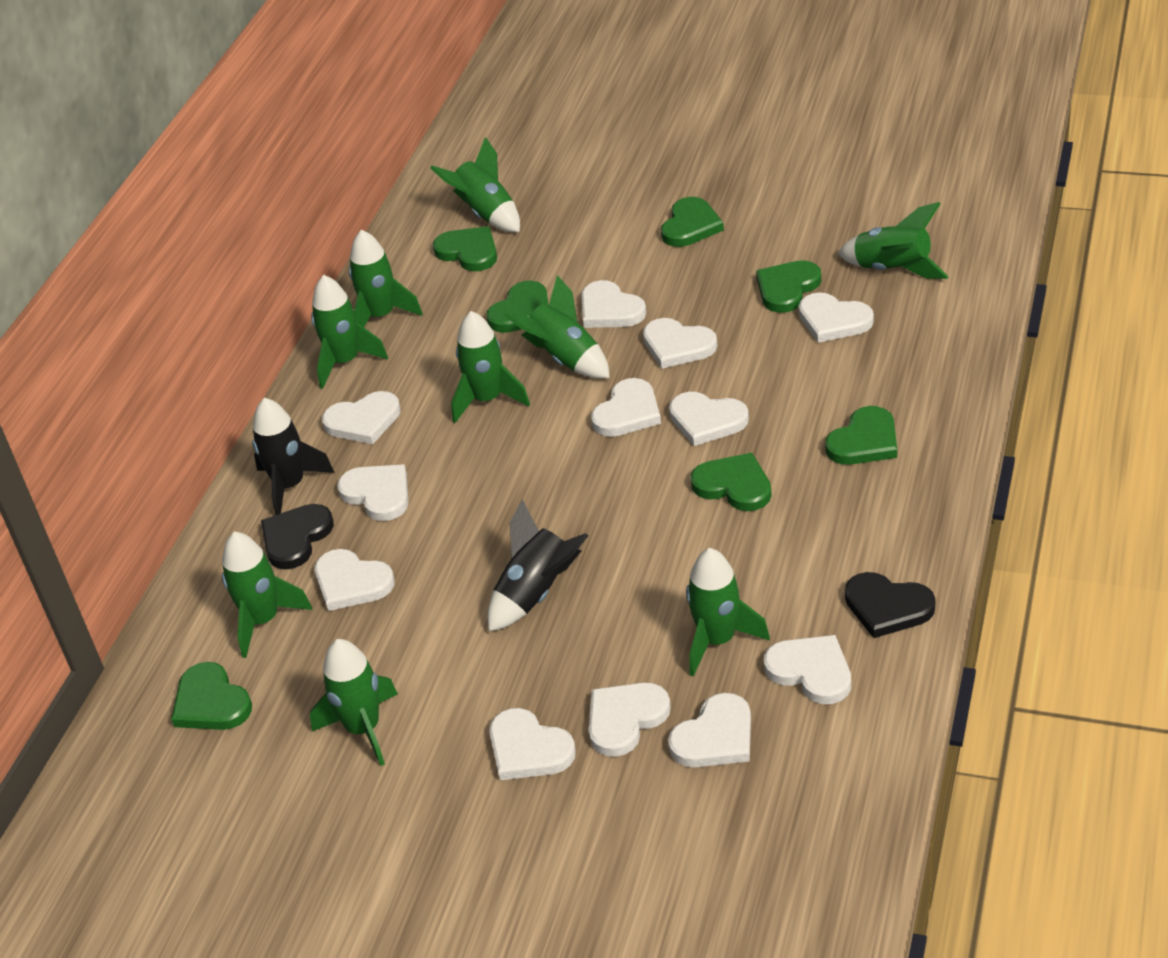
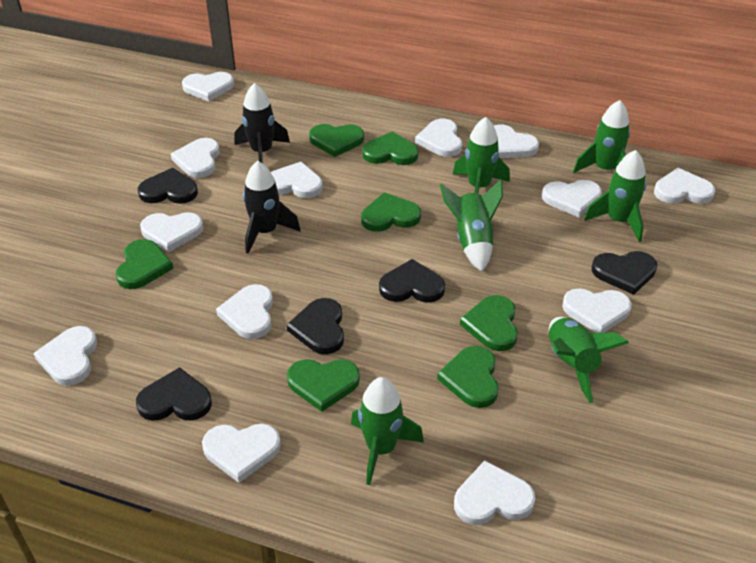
black heart: [261,504,334,570] [845,572,936,638] = 2 -> [136,367,212,421] [138,168,198,204] [287,298,344,354] [379,259,445,303] [592,251,657,295] = 5
green rocket: [222,531,312,658] [310,639,398,766] [311,275,388,389] [349,230,423,327] [430,137,520,232] [451,311,530,423] [504,275,610,379] [686,548,770,676] [838,202,949,279] = 9 -> [351,377,424,485] [440,180,503,272] [453,117,510,193] [549,317,629,403] [573,100,630,173] [584,150,646,242] = 6
white heart: [315,549,395,611] [322,391,401,444] [337,465,409,521] [489,708,576,780] [581,280,646,328] [589,683,671,757] [591,378,661,437] [643,318,718,368] [668,693,751,767] [669,392,749,446] [764,635,851,704] [799,292,874,343] = 12 -> [34,326,97,386] [140,212,203,252] [171,138,220,178] [182,72,234,102] [202,424,281,483] [216,284,273,339] [271,162,322,198] [415,119,462,157] [454,460,535,525] [494,125,539,158] [542,180,602,218] [562,289,632,333] [654,168,715,204] = 13

